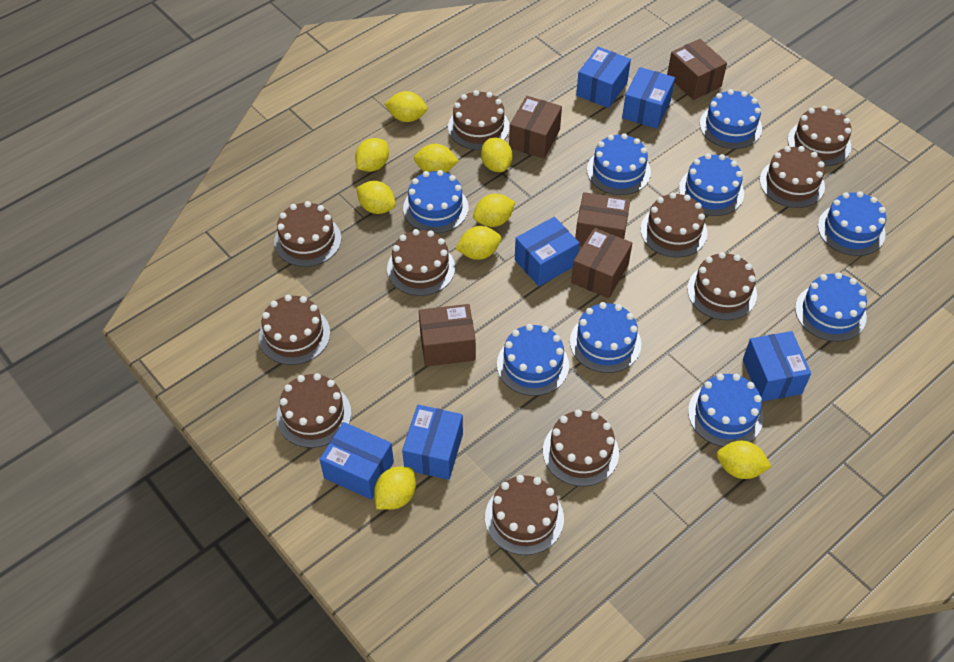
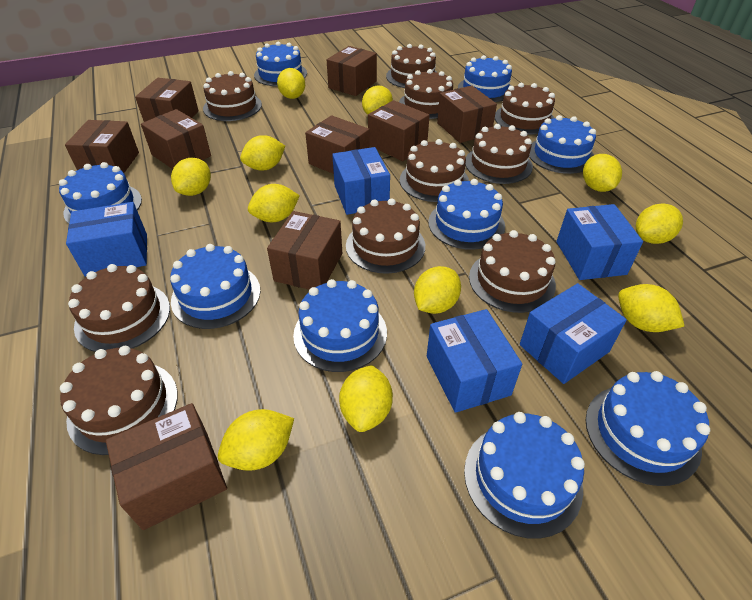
blue box: [319,422,394,499] [402,405,463,480] [515,217,580,286] [576,47,631,108] [622,67,675,129] [743,331,811,401] = 6 -> [66,202,147,277] [332,147,390,215] [427,309,522,413] [520,283,627,384] [556,204,643,280] = 5
brown box: [419,304,476,366] [509,96,562,159] [571,228,632,298] [575,192,630,246] [667,39,727,100] = 5 -> [65,120,139,173] [106,403,227,530] [135,78,199,122] [141,109,211,169] [267,211,342,289] [305,115,370,174] [327,46,377,96] [368,100,430,161] [437,85,497,143] = 9
brown cake: [259,295,330,365] [274,201,341,267] [277,373,351,448] [387,229,455,296] [448,90,510,150] [485,475,564,555] [543,410,619,486] [641,192,707,258] [687,252,757,320] [760,146,825,208] [788,106,852,166] = 11 -> [60,346,178,455] [68,264,170,352] [203,71,262,121] [346,198,425,274] [386,44,436,88] [399,69,453,119] [400,139,469,202] [465,124,533,184] [469,230,556,313] [495,83,555,135] = 10
yellow lemon: [355,138,389,172] [356,181,395,214] [374,467,416,510] [384,91,427,122] [414,144,459,173] [455,226,501,260] [473,194,515,227] [481,137,513,172] [717,441,772,479] = 9 -> [171,158,211,196] [218,409,294,471] [240,135,285,171] [248,184,300,222] [277,68,305,99] [339,365,393,432] [362,86,393,115] [414,266,461,314] [583,154,622,192] [618,284,685,332] [636,204,683,244] = 11

